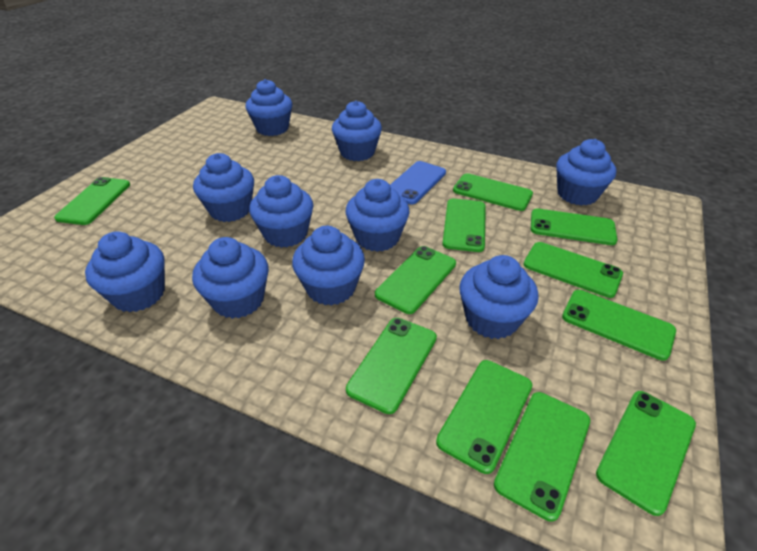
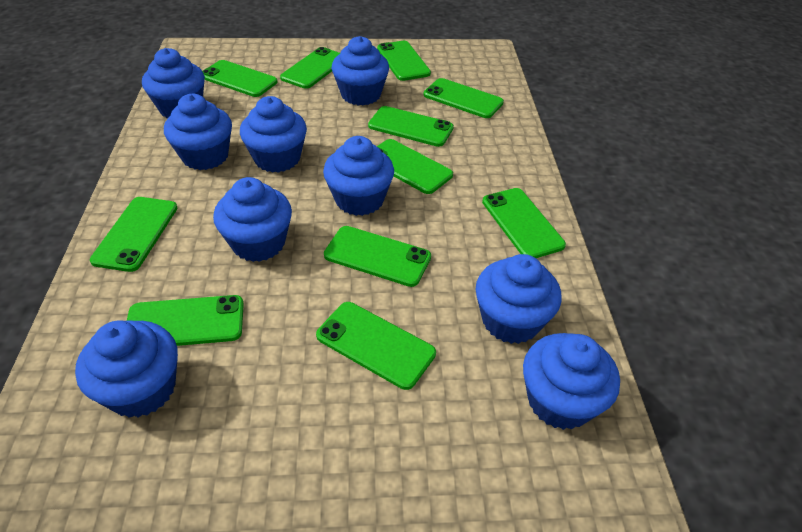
blue cupcake: [85,232,165,312] [192,237,269,319] [193,153,254,222] [246,79,292,136] [249,175,314,248] [292,226,365,306] [332,101,382,161] [345,179,410,252] [459,255,538,339] [556,139,616,206] = 10 -> [75,320,178,418] [142,48,205,118] [164,94,232,170] [213,177,292,262] [240,96,307,173] [323,136,394,216] [332,36,389,106] [476,254,561,344] [523,333,620,430] = 9
blue phone: [390,161,446,205] = 1 -> none = 0

